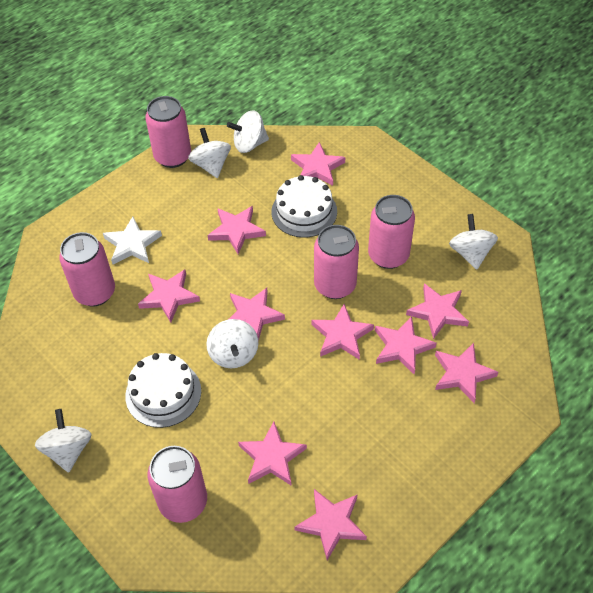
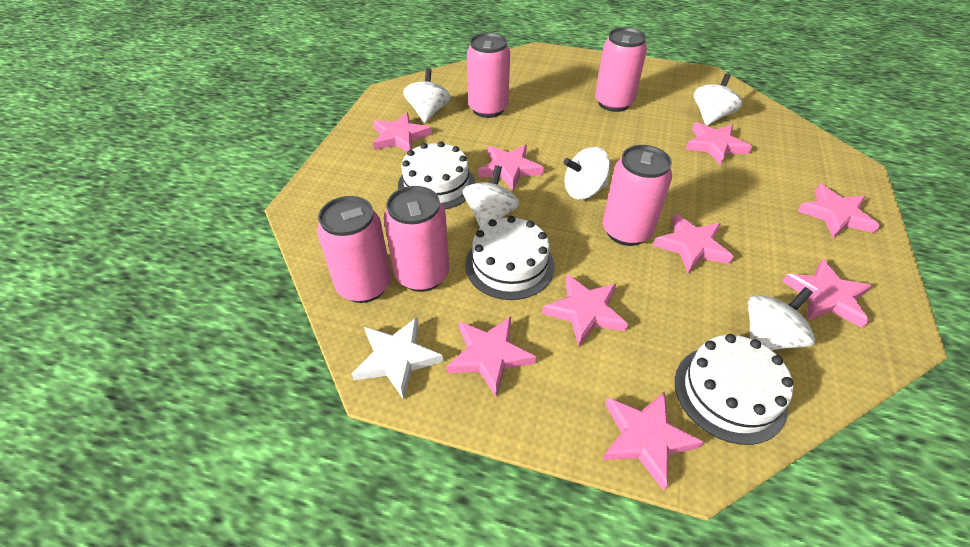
pink star: [138,269,200,323] [207,206,266,254] [229,288,285,341] [238,422,307,485] [291,142,345,186] [294,489,367,560] [311,304,374,360] [375,316,437,374] [406,283,469,339] [435,343,498,403] = 10 -> [373,112,432,152] [446,316,537,397] [478,145,544,191] [542,274,628,346] [602,391,704,491] [653,214,734,274] [685,122,752,165] [782,259,872,328] [797,184,880,238] = 9
white cake: [125,353,201,428] [271,175,337,238] = 2 -> [398,141,475,209] [465,216,554,300] [675,334,793,445] = 3

